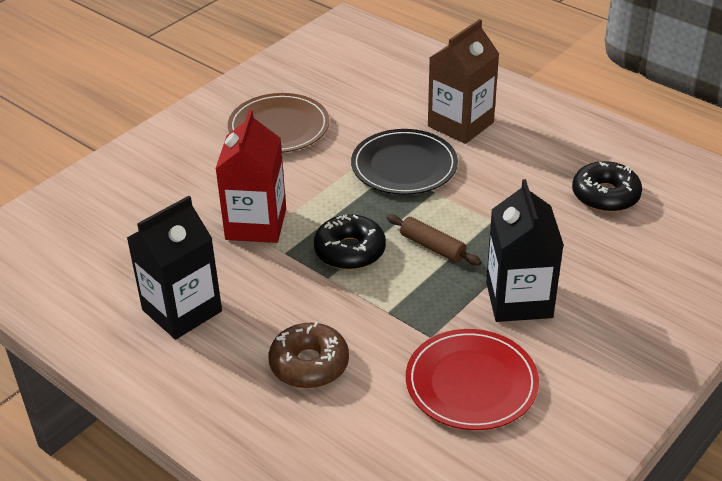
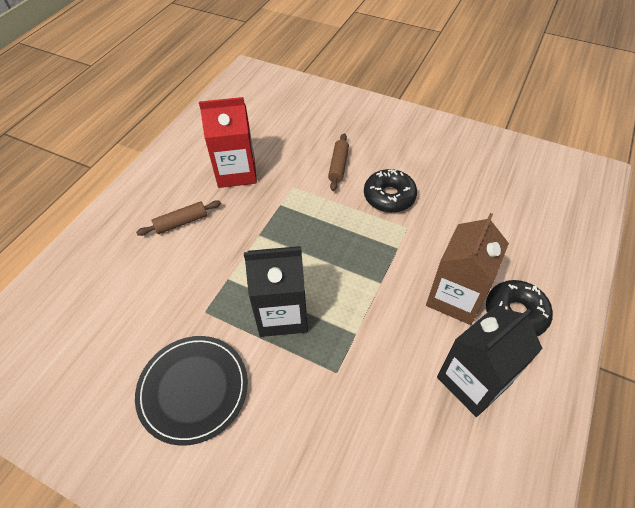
brown donut: [269,322,349,389] = 1 -> none = 0
brown plate: [228,93,330,153] = 1 -> none = 0
brown rolling pin: [387,214,481,265] = 1 -> [136,200,221,236] [328,133,349,191] = 2
red plate: [406,329,539,430] = 1 -> none = 0

